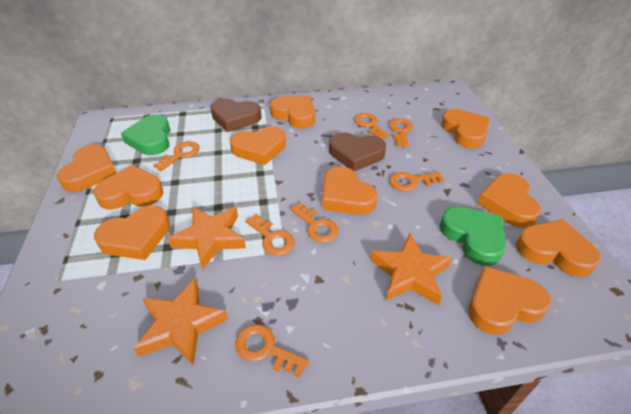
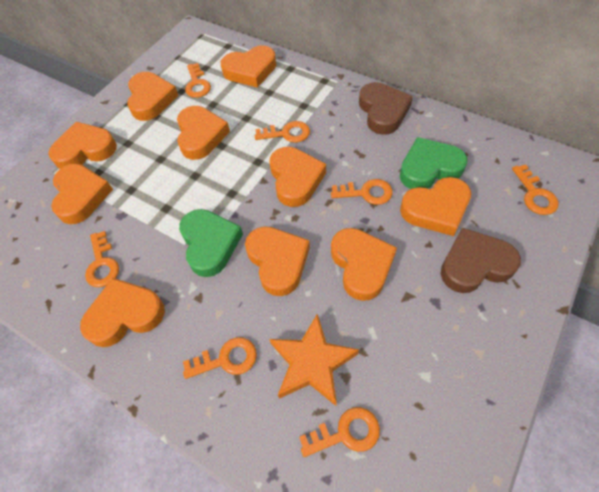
orange star: [133,279,228,366] [167,207,246,270] [370,234,452,305] = 3 -> [269,314,359,406] = 1

